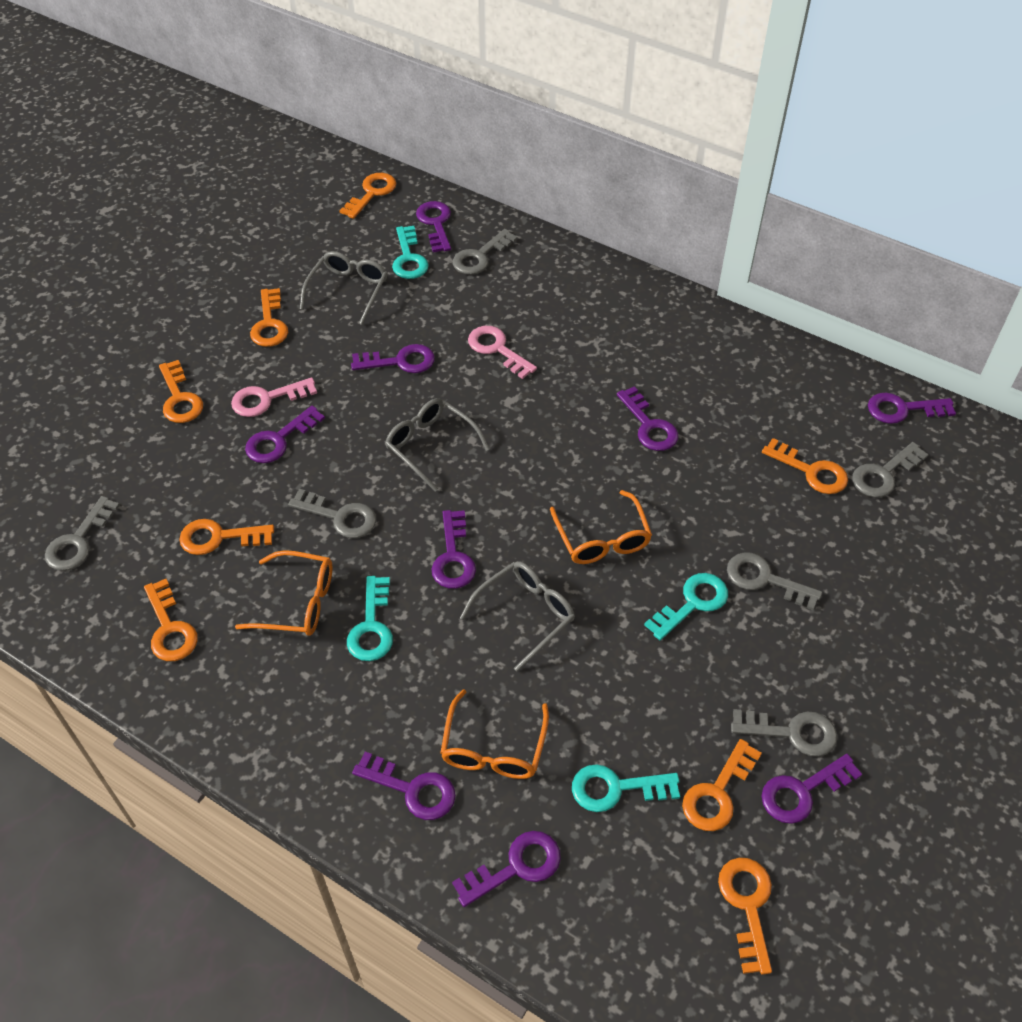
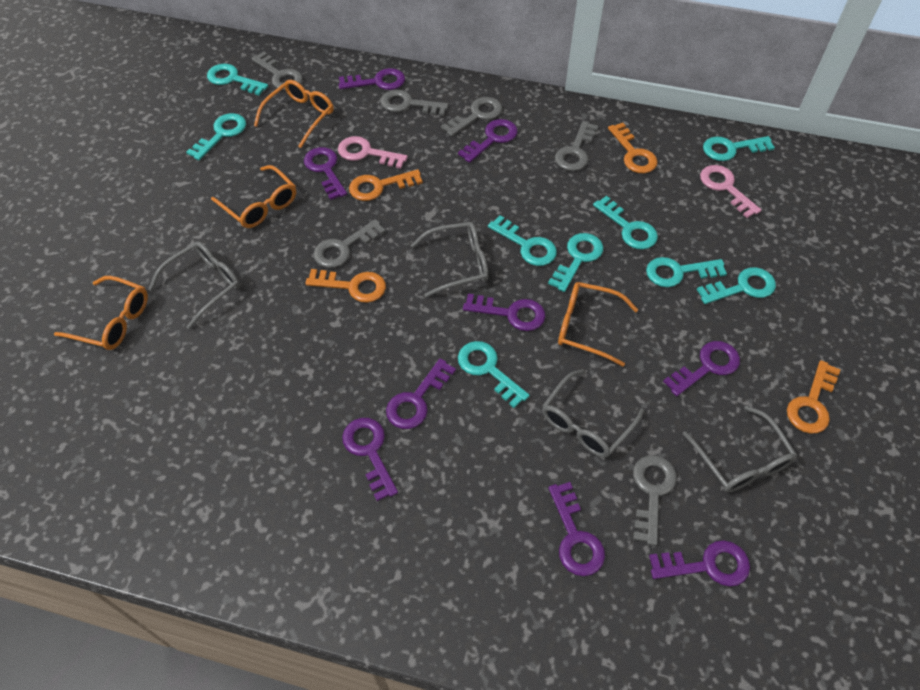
grey glasses: [300,251,387,325] [385,398,490,492] [460,561,575,672] = 3 -> [149,241,240,329] [411,222,489,297] [542,369,644,458] [683,405,797,493] = 4
orange glasses: [235,550,332,636] [440,689,549,779] [550,490,652,564] = 3 -> [54,276,148,350] [211,165,296,228] [254,80,334,148] [558,282,638,366] = 4
orange key: [144,579,198,661] [159,360,203,423] [179,519,274,555] [250,288,288,347] [339,173,396,219] [682,739,762,831] [718,858,772,975] [762,438,848,494] = 8 -> [305,269,386,303] [349,169,423,201] [608,123,658,173] [787,360,841,434] = 4
turquoise key: [347,576,393,661] [392,226,429,279] [572,765,680,812] [644,573,728,640] = 4 -> [186,113,246,161] [207,64,268,95] [458,341,530,408] [488,215,557,266] [548,233,603,292] [593,196,658,250] [646,257,727,287] [697,267,776,304] [703,136,775,161] = 9

